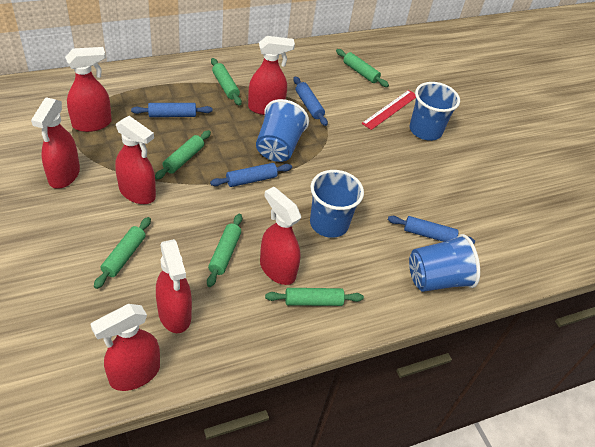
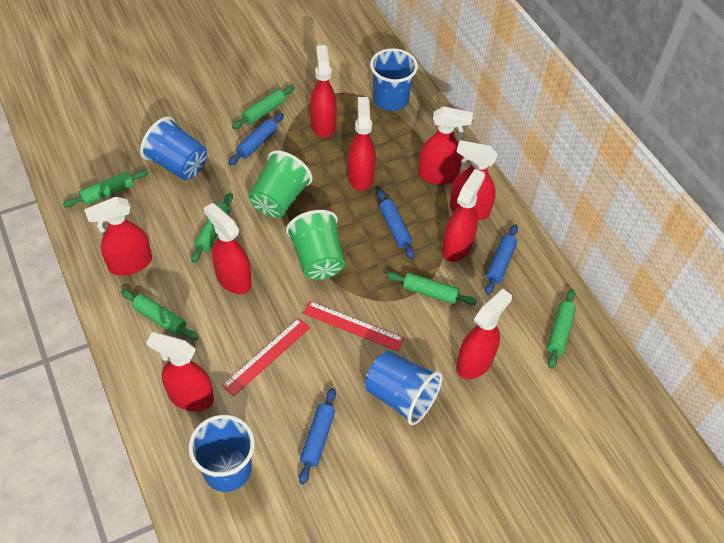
green cup: none = 0 -> [249,150,313,218] [286,210,345,280] = 2
red ruler: [362,90,416,130] = 1 -> [222,318,310,396] [303,301,404,351] = 2
red spray bottle: [31,97,80,189] [65,47,112,132] [91,304,160,391] [115,116,156,204] [156,239,192,333] [248,36,295,115] [260,187,301,285] = 7 -> [84,197,152,276] [147,332,214,411] [204,203,252,294] [310,45,337,138] [347,97,376,191] [418,106,473,185] [442,169,485,262] [449,140,498,220] [456,289,512,379] = 9

